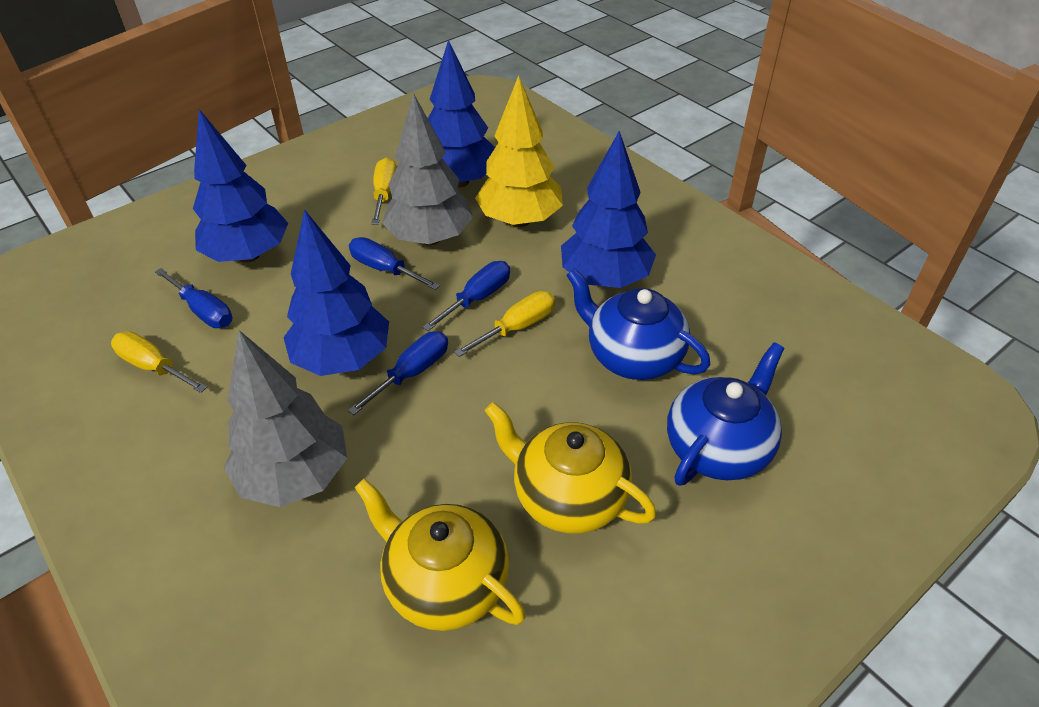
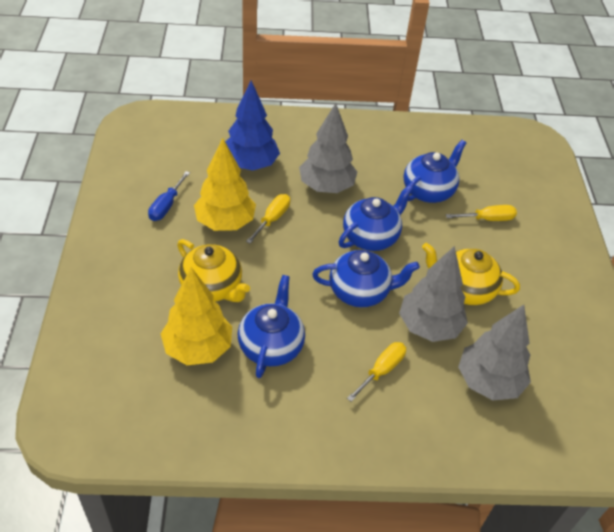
blue screwdriver: [155,268,232,328] [348,331,448,415] [349,237,440,290] [423,261,510,331] = 4 -> [148,171,190,221] = 1
blue teapot: [566,268,710,380] [667,342,784,486] = 2 -> [238,275,305,378] [312,250,420,307] [339,185,413,251] [404,140,466,203] = 4
blue tree: [193,109,288,262] [283,210,389,376] [428,40,495,188] [561,131,656,288] = 4 -> [225,80,280,171] = 1
grey tree: [224,330,347,507] [382,93,473,245] = 2 -> [299,103,357,193] [399,246,468,342] [458,305,531,400] = 3
yellow tree: [475,75,563,227] = 1 -> [161,267,232,365] [194,138,256,231] = 2

